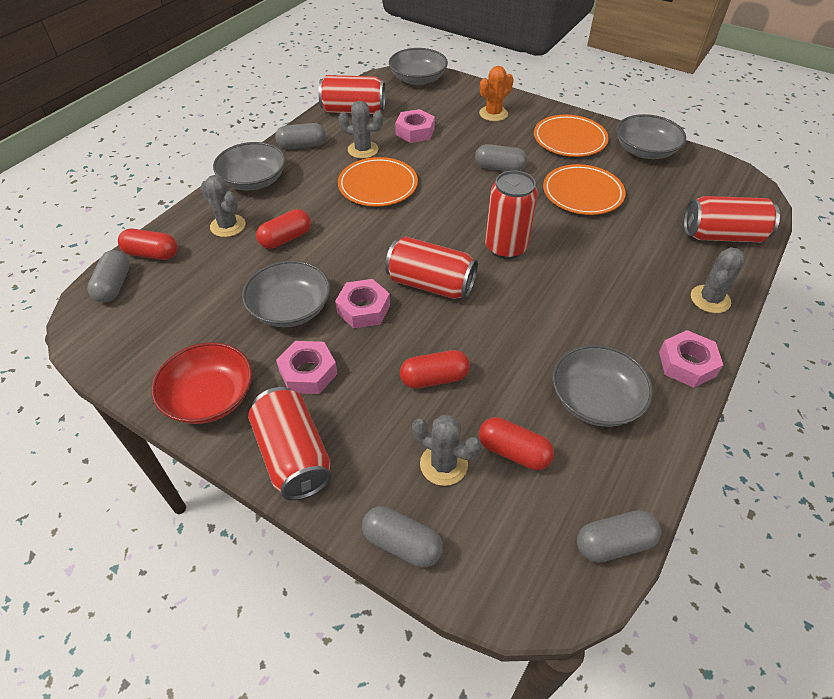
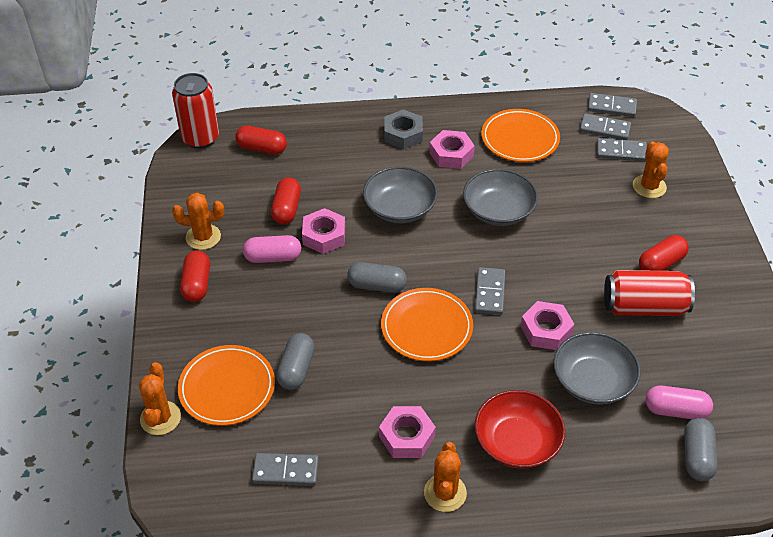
grey bowl: [213,142,286,191] [242,260,330,327] [389,48,448,85] [552,345,653,427] [616,114,686,159] = 5 -> [363,166,438,223] [463,169,538,226] [553,332,641,405] = 3
grey cactus: [201,175,245,237] [339,101,383,159] [412,415,481,486] [691,247,745,313] = 4 -> none = 0
grey capsule: [87,250,130,303] [275,123,326,149] [362,506,443,568] [475,144,527,171] [577,510,661,563] = 5 -> [276,333,315,390] [347,262,407,293] [684,418,718,481] = 3
grey domino: none = 0 -> [252,453,319,486] [475,267,505,315] [580,113,631,140] [588,93,637,117] [597,138,647,162] = 5
grey nut: none = 0 -> [384,109,423,149] = 1
orange cactus: [479,66,514,121] = 1 -> [139,362,181,435] [172,193,224,250] [424,442,467,512] [633,142,669,198] = 4
pink capsule: none = 0 -> [243,235,301,263] [645,386,713,419] = 2
red can: [248,387,331,501] [318,75,385,114] [385,237,478,299] [485,170,538,259] [684,196,780,242] = 5 -> [172,73,219,149] [604,270,695,316] = 2

